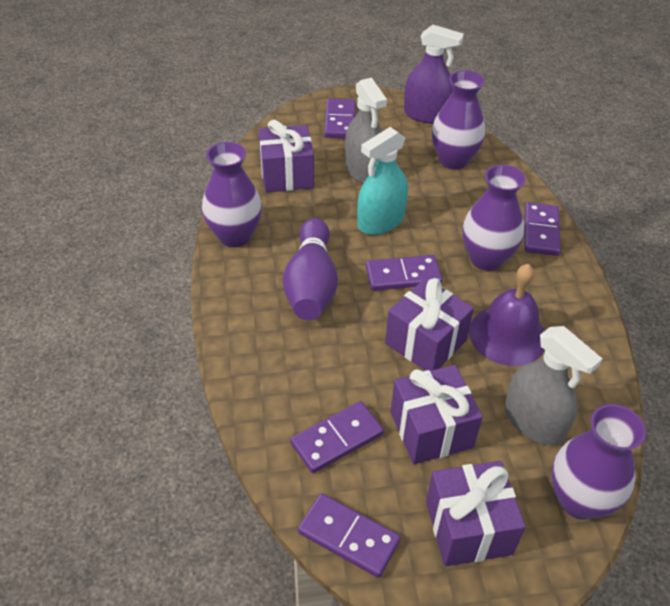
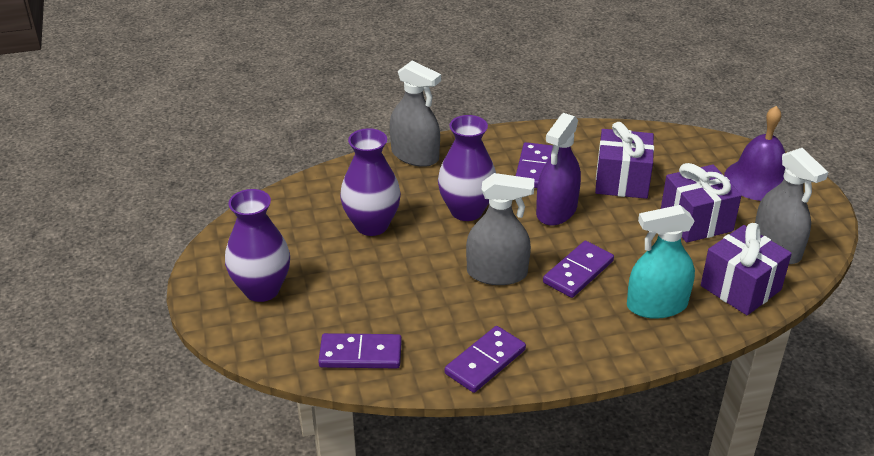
grey spray bottle: [345,77,387,184] [505,326,602,446] = 2 -> [390,61,441,167] [466,173,534,285] [755,148,828,264] = 3
purple bowling pin: [283,218,338,320] = 1 -> none = 0
purple domino: [291,401,384,473] [298,493,401,578] [324,99,355,138] [366,255,442,291] [524,202,561,256] = 5 -> [318,333,402,368] [445,326,526,393] [516,142,553,188] [543,241,614,298] = 4
purple gift: [258,120,314,192] [385,278,474,371] [391,365,483,464] [426,461,526,566] = 4 -> [595,122,654,199] [661,163,742,243] [701,223,792,315] = 3
purple vase: [202,142,262,247] [432,70,485,170] [462,165,526,271] [552,404,646,520] = 4 -> [225,189,290,302] [340,128,401,236] [438,115,496,221] = 3

